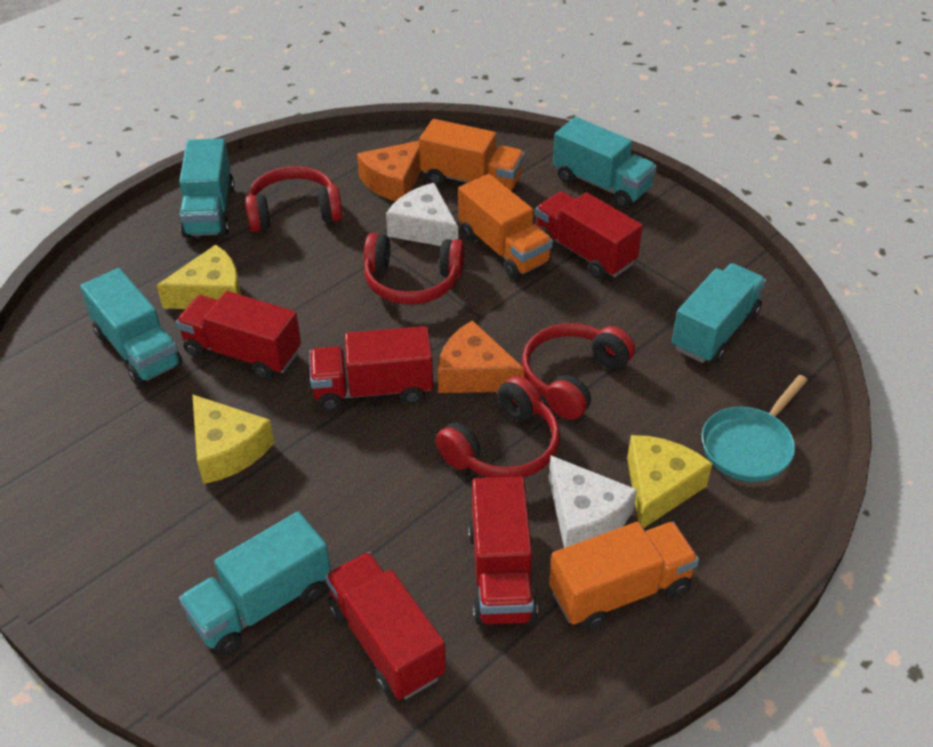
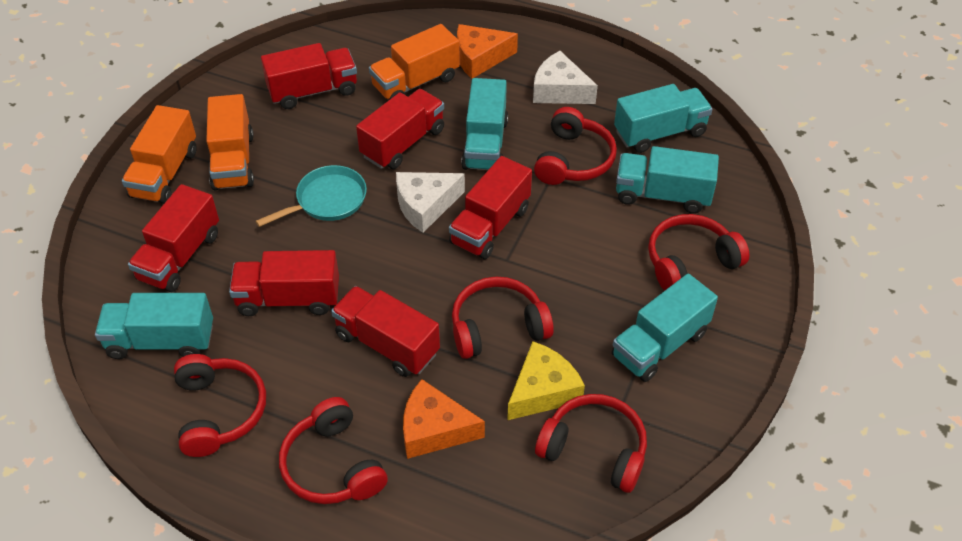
red headphones: [245,166,342,232] [364,233,464,304] [436,376,560,478] [521,323,635,420] = 4 -> [174,354,266,457] [279,397,388,504] [452,277,554,359] [534,107,617,185] [535,394,647,493] [648,214,749,291] = 6
red truck: [176,291,301,379] [309,326,433,411] [325,552,446,700] [468,476,538,625] [535,191,643,279] = 5 -> [128,184,219,292] [229,250,339,316] [261,43,357,109] [331,286,440,377] [356,89,444,169] [449,156,532,259] = 6
yellow cheese: [157,245,241,309] [192,394,274,484] [627,435,712,529] = 3 -> [507,341,585,420] = 1

